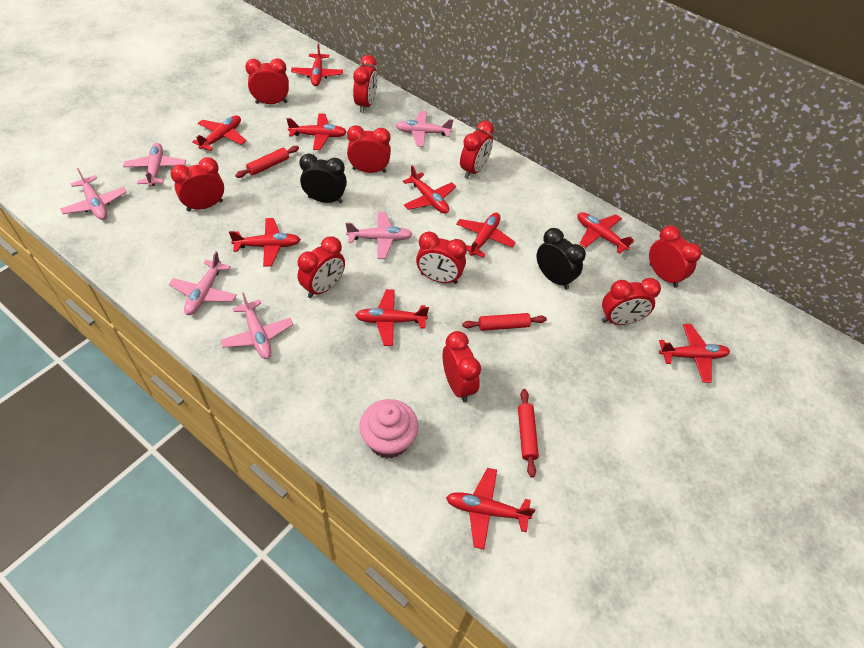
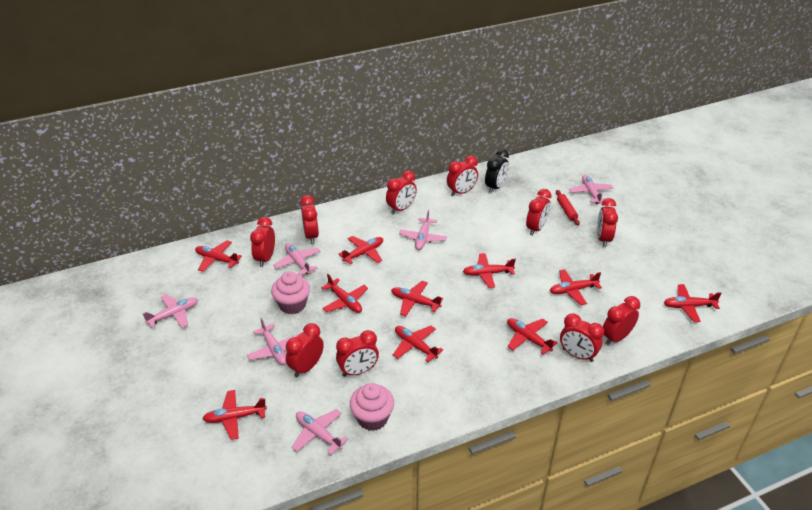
black clock: [299,153,347,203] [537,228,586,289] = 2 -> [485,149,509,193] = 1
pink cupcake: [359,399,419,458] = 1 -> [271,271,310,314] [350,383,394,431] = 2
red rolling pin: [235,146,299,178] [462,313,547,331] [518,389,539,478] = 3 -> [556,190,580,226] = 1

